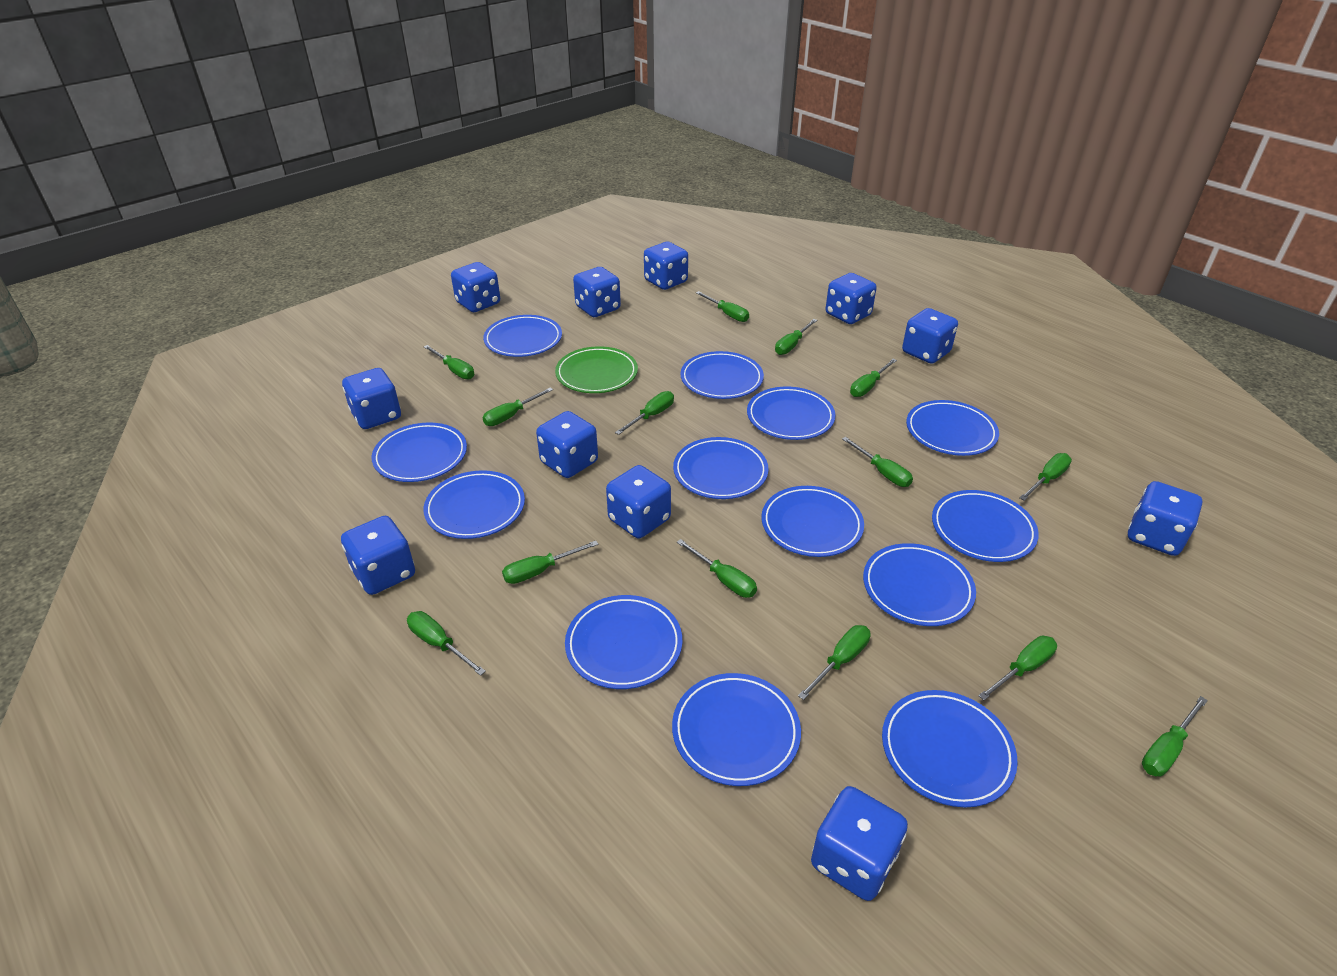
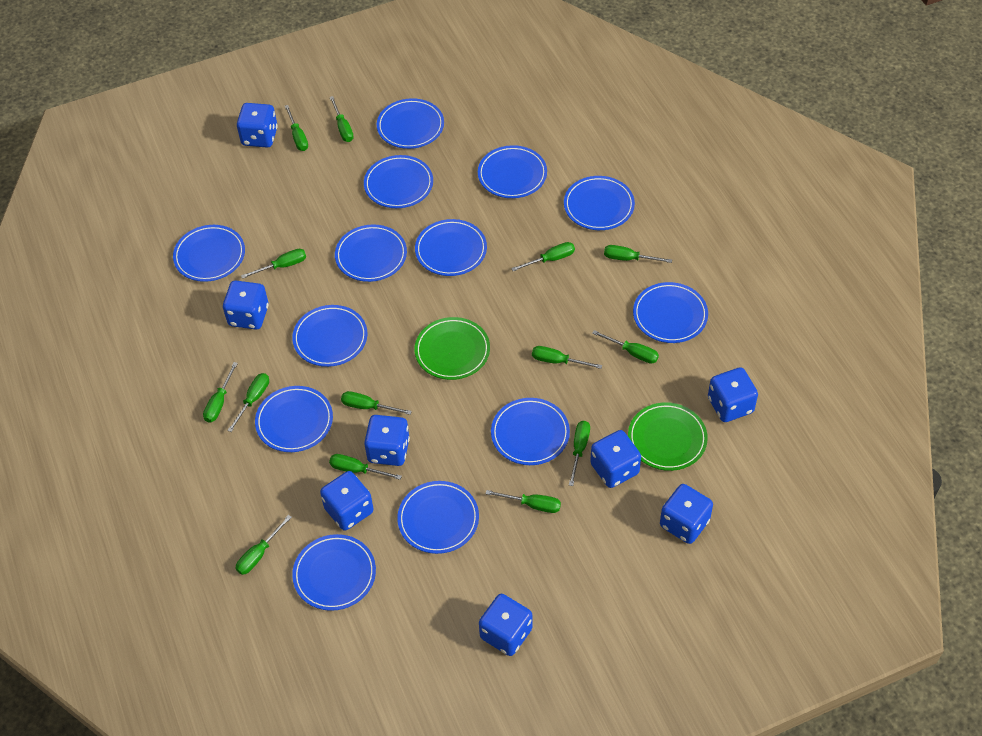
blue dice: [341,516,415,595] [342,368,401,429] [451,262,500,312] [536,411,598,478] [573,267,621,317] [606,465,671,538] [644,242,688,290] [811,786,908,901] [826,273,877,324] [902,308,958,364] [1128,481,1203,556] = 11 -> [223,281,269,330] [237,103,278,148] [320,471,374,531] [364,415,410,466] [479,594,533,656] [590,430,641,488] [660,484,713,544] [708,367,758,422] = 8
green plate: [555,346,638,393] = 1 -> [414,317,490,380] [628,402,708,471] = 2

